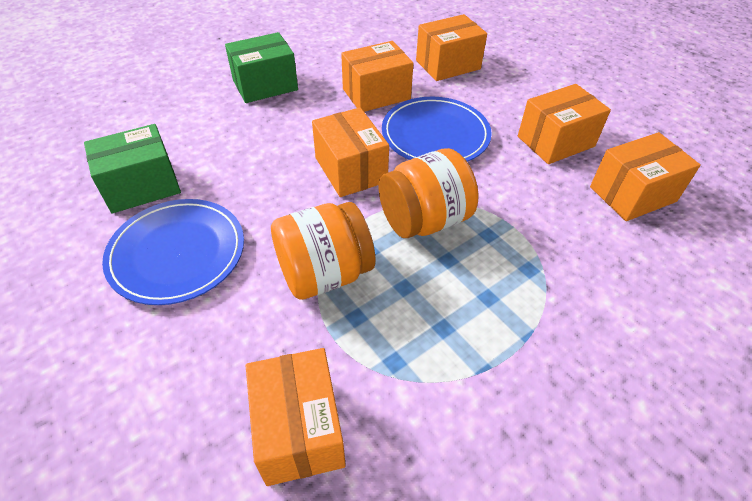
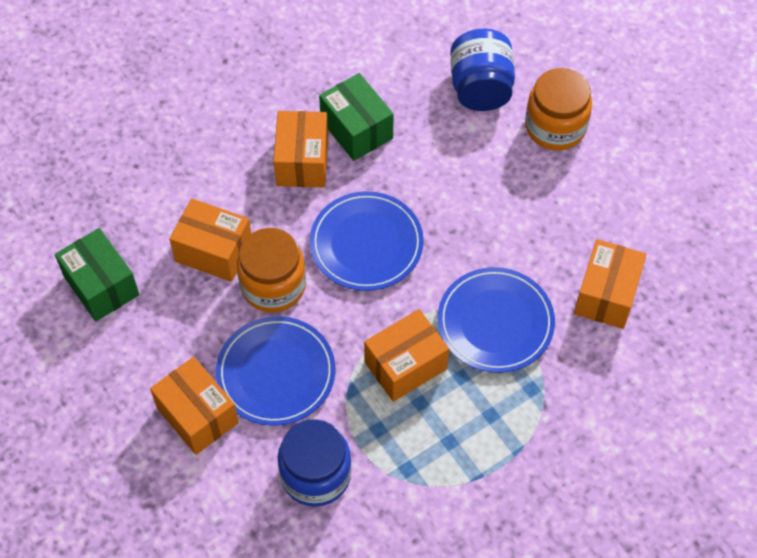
blue jar: none = 0 -> [278,419,352,507] [450,29,515,111] = 2
blue plate: [102,199,244,305] [382,97,492,162] = 2 -> [216,316,335,426] [310,191,424,291] [437,267,555,373] = 3
orange box: [246,348,346,486] [312,107,389,197] [341,41,414,112] [416,14,487,81] [518,84,611,164] [590,132,701,221] = 6 -> [150,357,239,455] [169,198,251,282] [273,111,328,188] [364,309,449,402] [574,239,647,329] = 5

